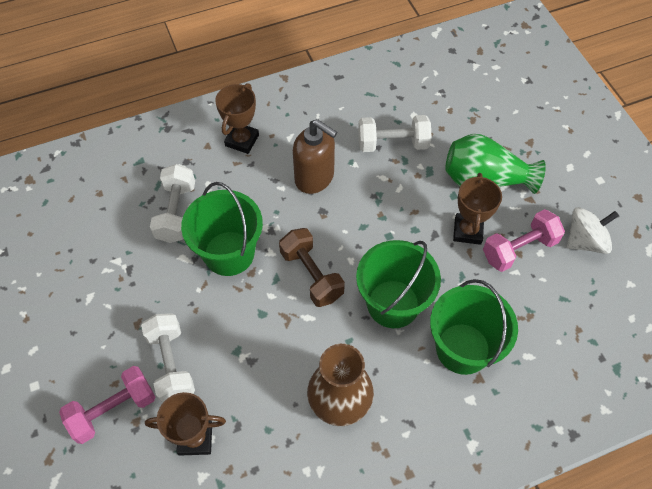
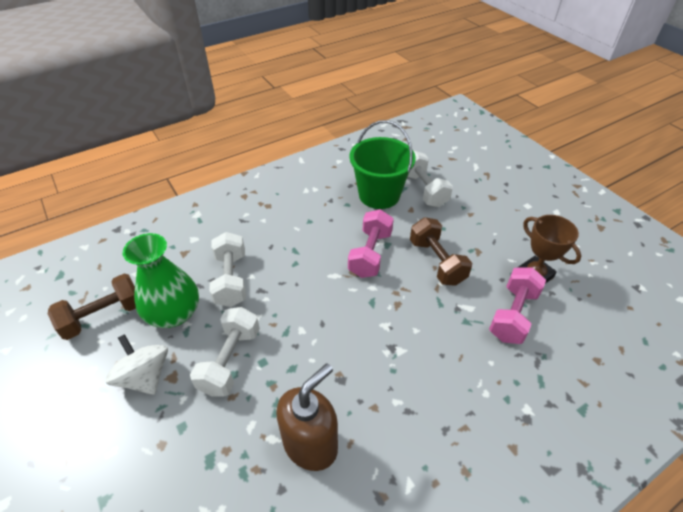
brown dumbbell: [279,228,345,307] = 1 -> [48,274,136,340] [410,217,472,286] = 2
brown trophy: [145,392,226,456] [215,83,259,154] [453,173,502,245] = 3 -> [518,215,581,284] = 1
brown vase: [307,344,374,426] = 1 -> none = 0
green bucket: [181,182,263,276] [356,240,441,328] [430,279,518,375] = 3 -> [349,120,416,209] = 1

